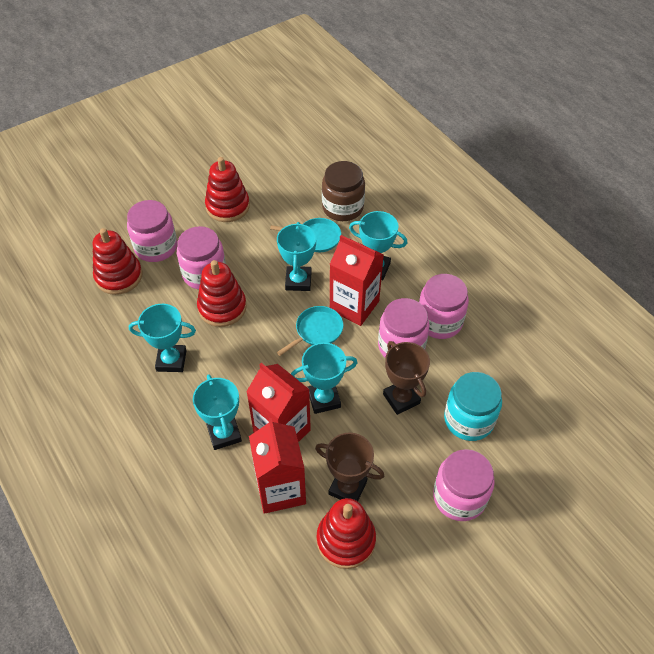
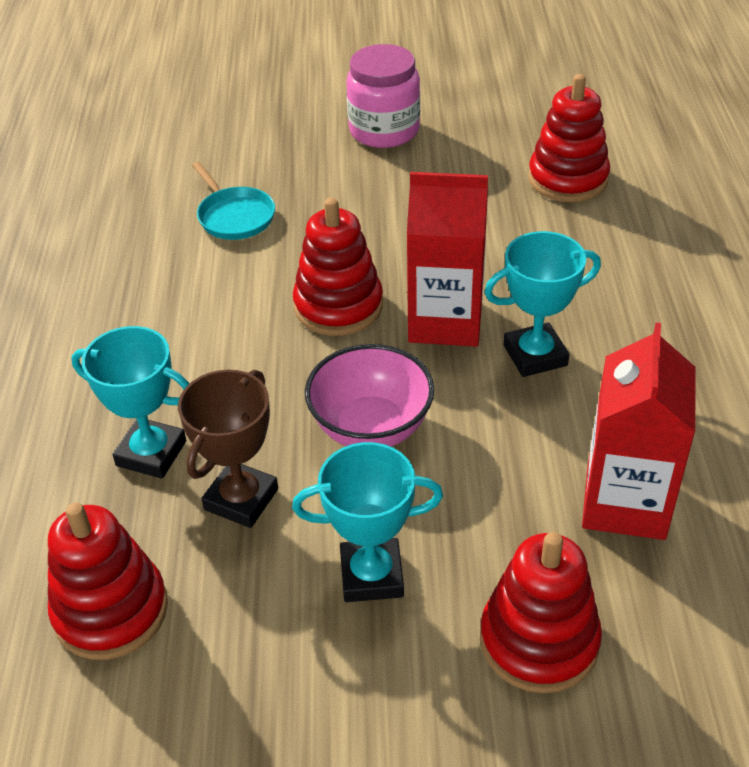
brown jar: [322,161,365,221] = 1 -> none = 0
brown trophy: [315,433,384,501] [383,341,430,415] = 2 -> [178,370,278,528] = 1
pink bowl: none = 0 -> [305,344,434,447] = 1
pink jar: [127,200,177,262] [177,226,226,289] [378,298,430,358] [419,274,469,339] [433,449,495,521] = 5 -> [346,44,420,148] = 1
red carton: [246,363,311,442] [249,418,306,514] [330,235,384,326] = 3 -> [407,172,488,347] [582,322,696,540] = 2
turquoise jar: [444,372,502,441] = 1 -> none = 0
turquoise pan: [270,218,341,252] [277,306,343,356] = 2 -> [192,162,275,240] = 1
turquoise trophy: [129,304,196,372] [193,374,242,450] [277,222,316,291] [291,343,358,414] [349,211,407,280] = 5 -> [71,326,189,479] [292,442,443,602] [484,231,601,377] = 3

